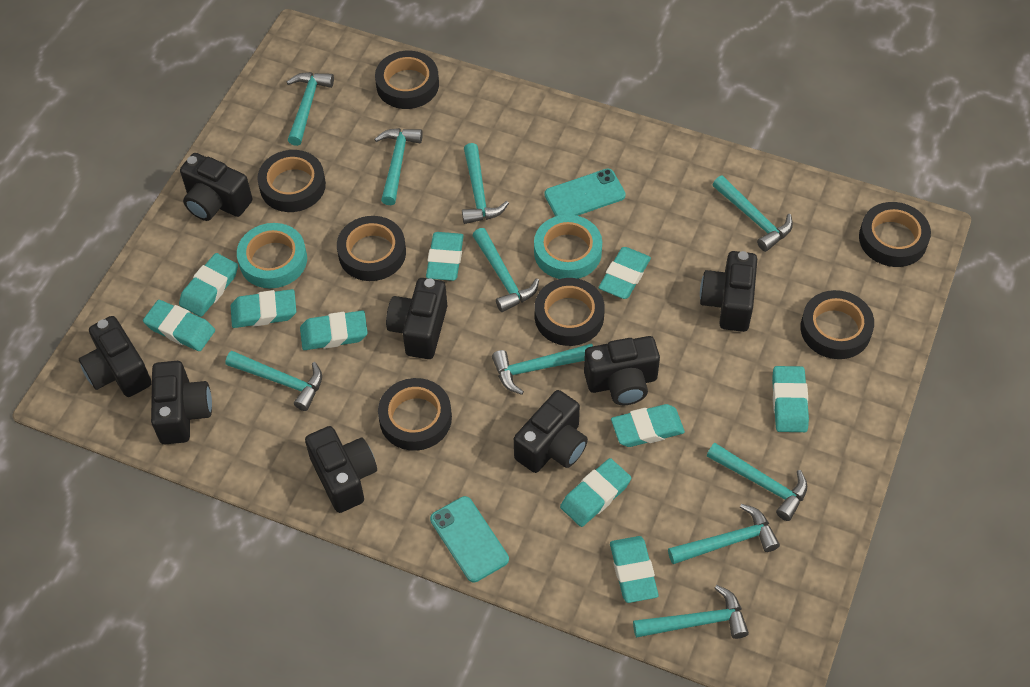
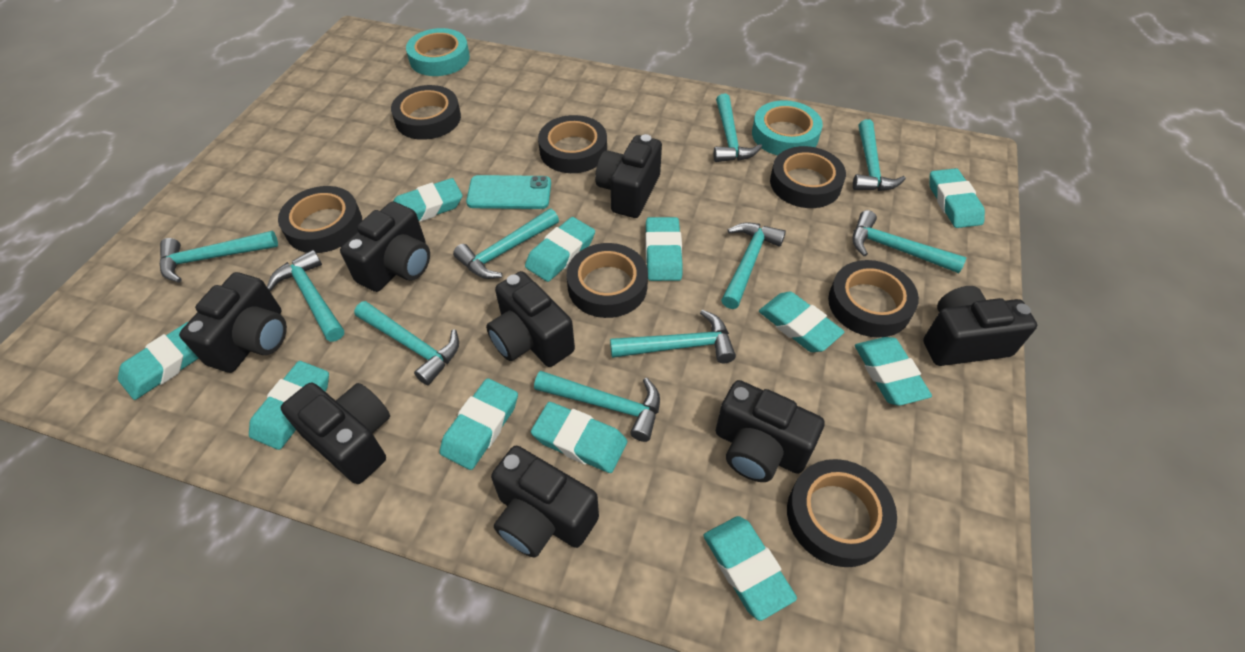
turquoise eraser: [143,300,215,351] [179,253,238,317] [231,289,296,328] [300,311,368,350] [426,232,464,281] [560,458,631,527] [598,247,651,299] [610,536,658,603] [611,404,685,447] [772,366,809,432] = 10 -> [118,322,199,400] [249,361,329,450] [393,178,462,222] [440,378,518,470] [525,217,595,282] [531,402,627,473] [645,217,683,281] [703,516,797,621] [759,292,844,352] [855,337,932,406] [929,168,985,228] = 11
turquoise phone: [430,496,509,582] [544,169,626,216] = 2 -> [466,175,551,209] = 1

